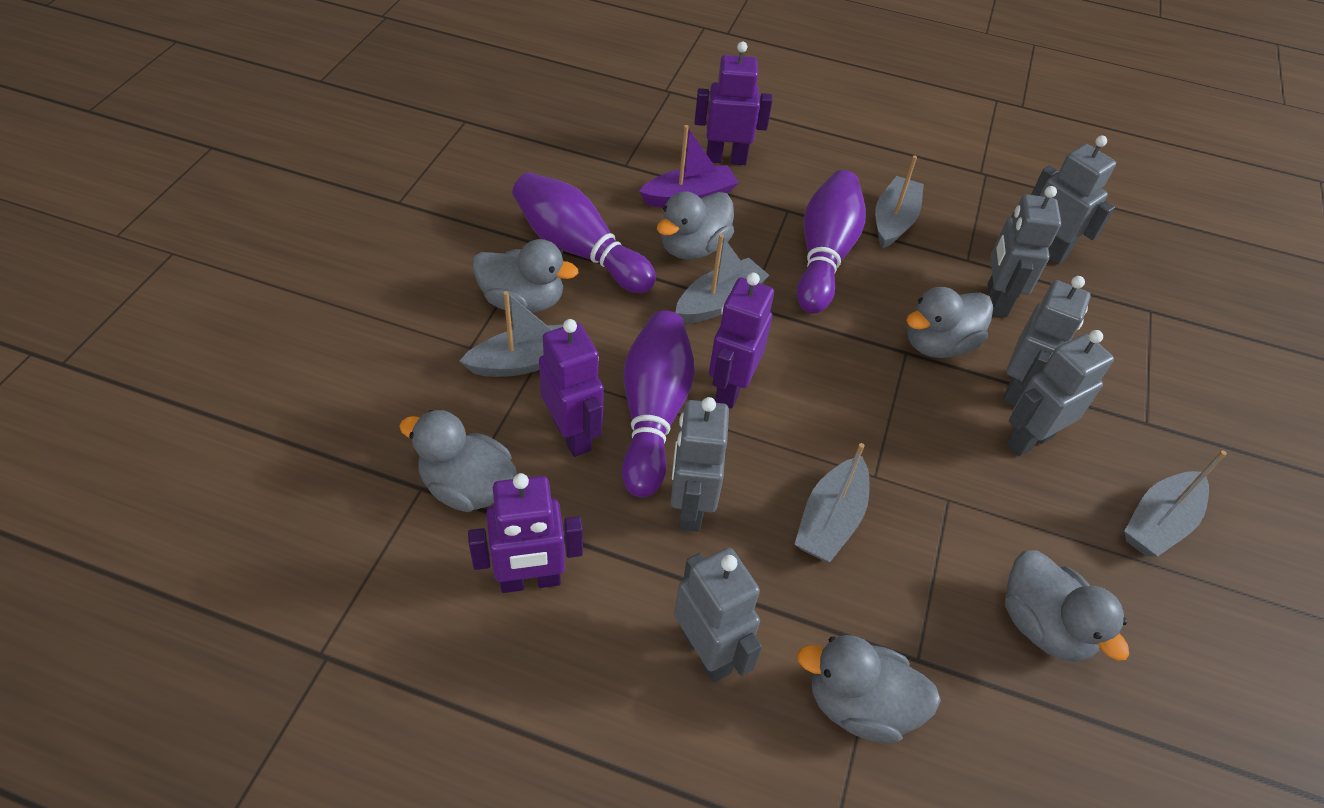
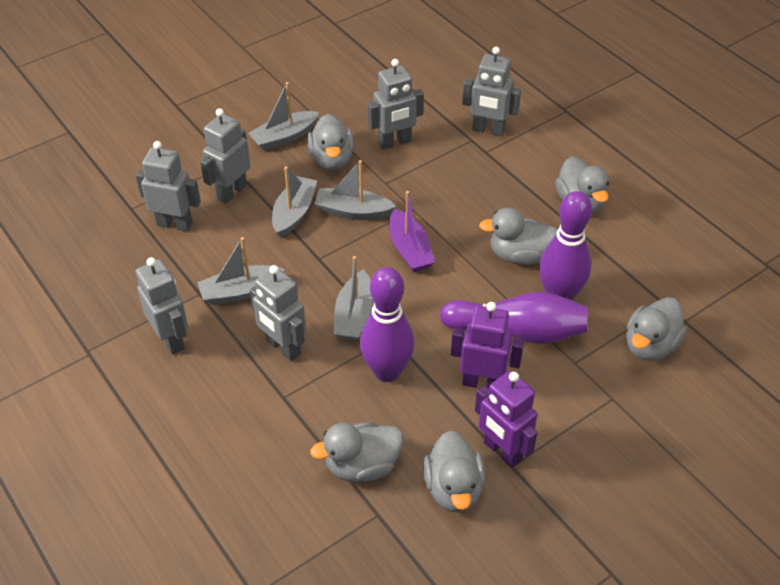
purple robot: [468,473,583,593] [539,319,604,457] [695,42,772,165] [709,273,774,408] = 4 -> [451,302,524,388] [475,371,538,468] = 2

